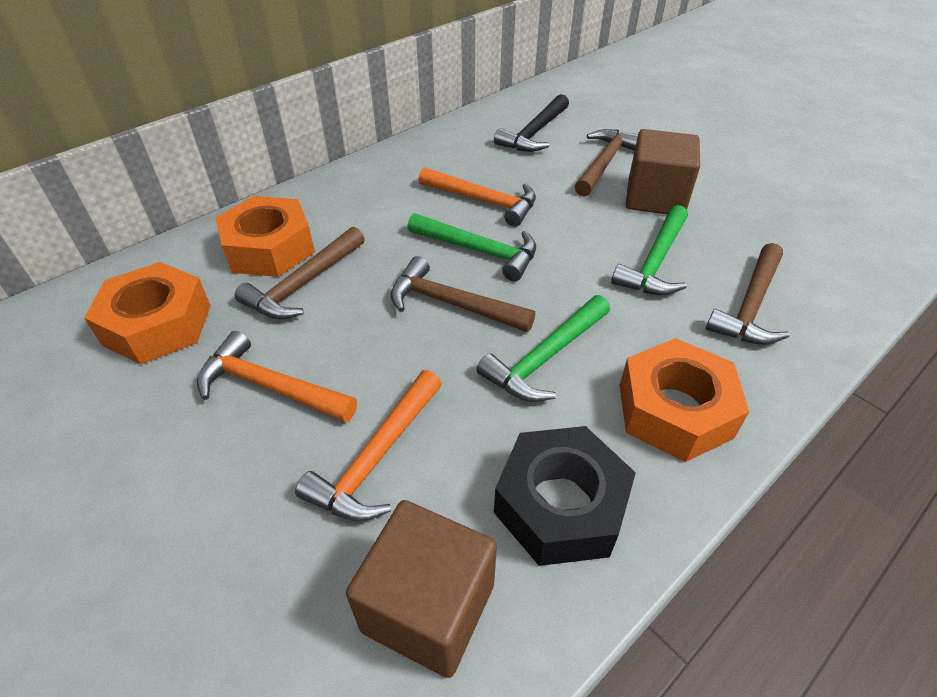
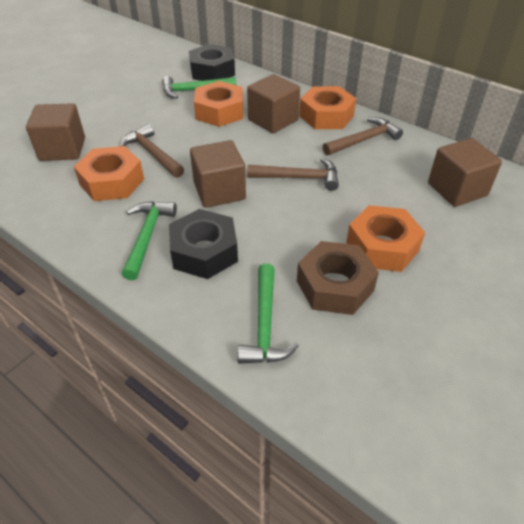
black hammer: [494,94,569,152] = 1 -> none = 0
black nut: [494,426,636,566] = 1 -> [169,209,238,279] [189,44,235,81] = 2
brown cube: [346,500,497,678] [626,129,700,214] = 2 -> [26,103,85,161] [190,140,246,208] [247,74,300,133] [428,138,502,207] = 4
brown hammer: [235,227,365,319] [390,256,535,332] [575,129,638,197] [706,243,790,345] = 4 -> [120,124,184,178] [247,158,339,191] [323,117,403,155] = 3
brown nut: none = 0 -> [297,241,379,315] = 1
orange hammer: [197,331,357,422] [295,370,442,522] [419,167,536,227] = 3 -> none = 0
orange nut: [84,262,211,365] [215,196,315,277] [620,338,749,462] = 3 -> [74,146,144,201] [194,81,243,127] [299,86,356,129] [346,205,425,272] = 4

